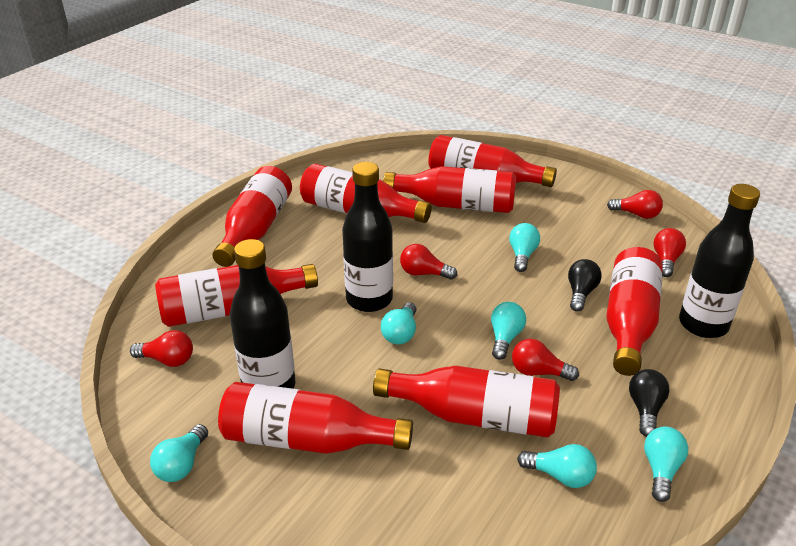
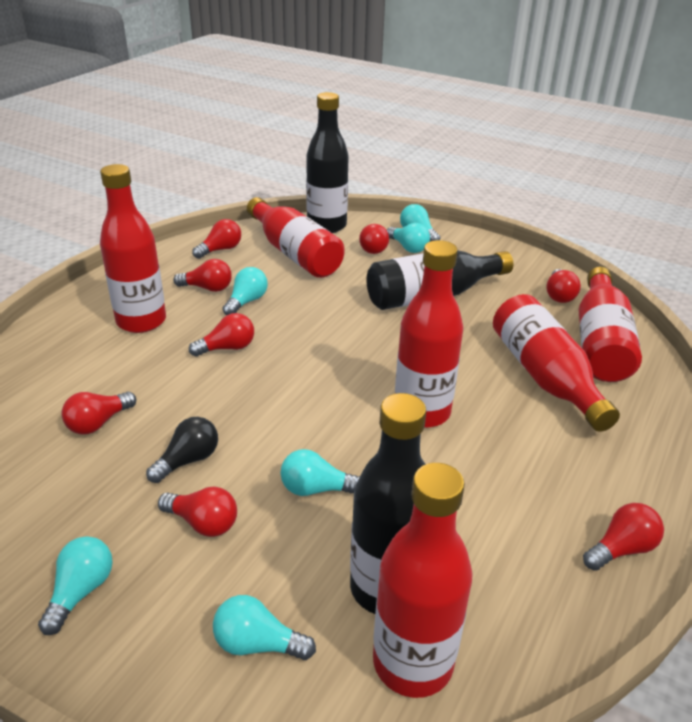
black light bulb: [568,259,602,312] [629,369,670,437] = 2 -> [146,417,218,483] = 1
red bottle: [155,264,318,327] [212,166,292,267] [218,382,413,454] [300,163,432,223] [373,366,560,438] [383,166,516,213] [428,135,557,187] [606,247,663,376] = 8 -> [100,164,166,333] [247,197,345,278] [373,463,473,698] [395,240,463,428] [493,294,620,432] [579,267,642,382] = 6
red light bulb: [130,330,193,367] [400,244,457,280] [512,339,579,381] [607,190,663,219] [653,228,686,277] = 5 -> [61,392,136,434] [158,487,237,537] [173,259,232,292] [189,313,254,357] [192,219,241,259] [359,224,389,254] [546,269,581,303] [583,503,664,571] = 8

